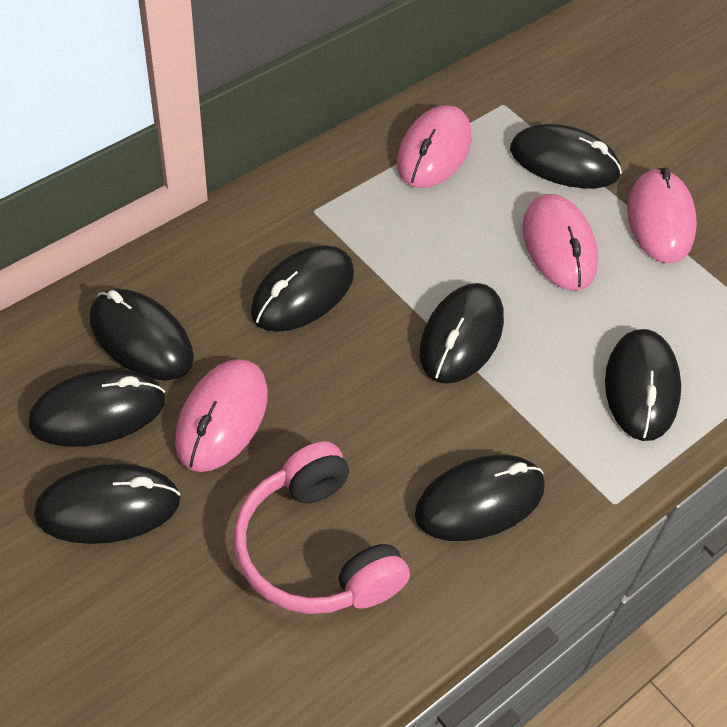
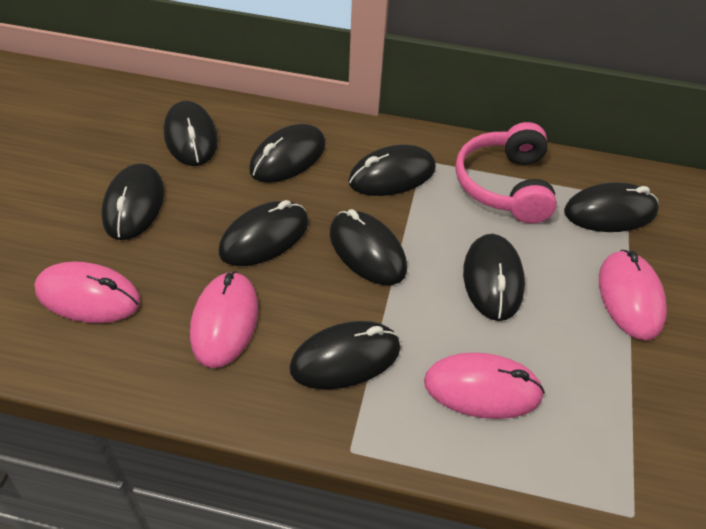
black mouse: [28,369,165,447] [34,464,180,544] [90,289,194,380] [251,245,354,332] [415,455,545,541] [419,283,504,384] [510,124,622,188] [605,329,681,441] = 8 -> [101,163,164,240] [164,101,218,166] [219,200,308,266] [249,124,326,183] [289,321,401,389] [330,209,407,285] [348,145,436,196] [463,234,525,321] [564,182,659,232] = 9

